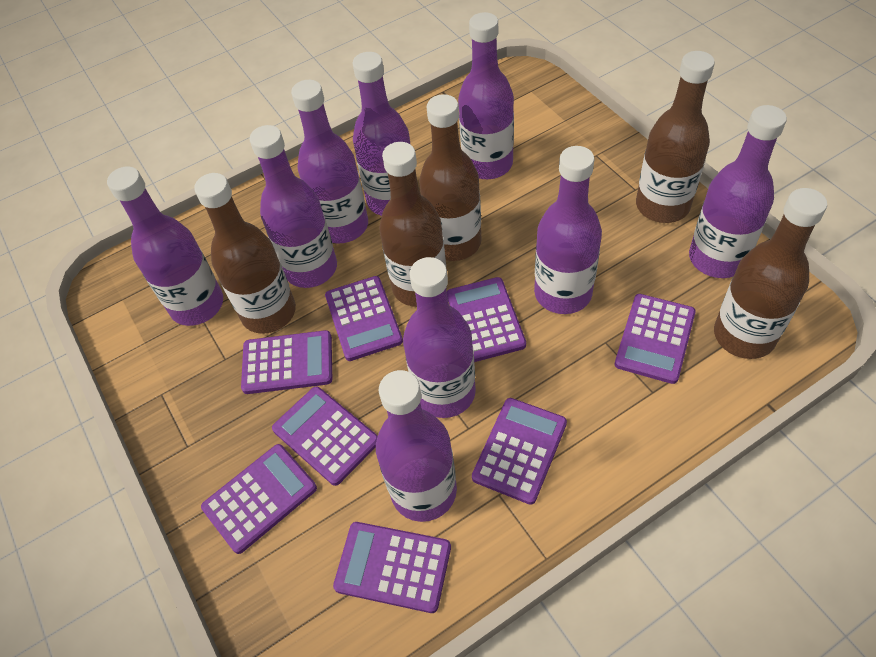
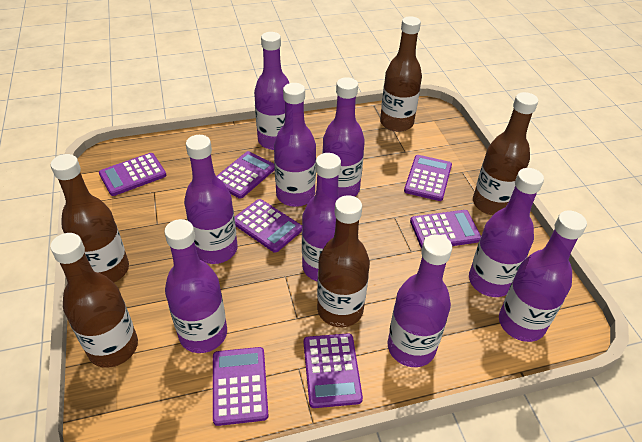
purple calculator: [201,444,317,554] [241,330,332,394] [272,386,378,486] [325,276,403,361] [333,522,451,613] [447,277,526,362] [472,398,567,505] [615,294,696,384] = 8 -> [99,153,166,196] [213,347,269,426] [216,151,275,199] [234,199,302,253] [304,333,363,408] [404,155,452,201] [410,210,481,249] = 7

